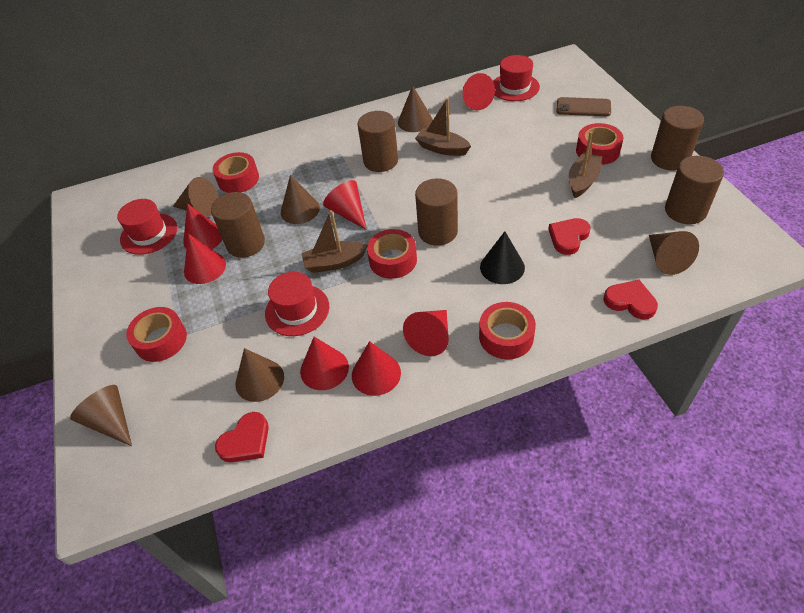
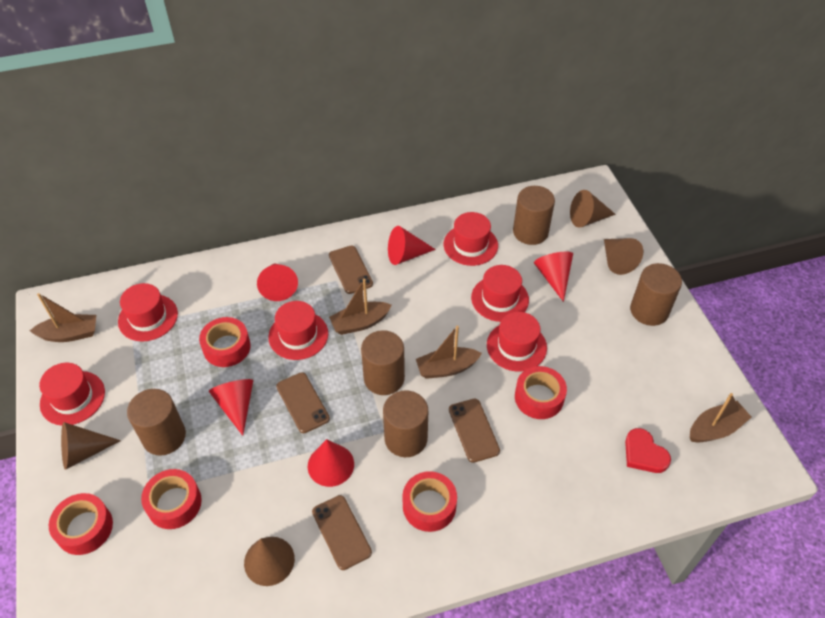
black cone: [480,232,525,284] = 1 -> none = 0
brown boat: [301,210,367,273] [415,98,471,156] [569,132,602,198] = 3 -> [30,293,96,342] [329,279,392,335] [416,326,482,379] [690,393,752,442] = 4
brown cone: [70,385,132,446] [173,177,218,216] [235,348,284,402] [281,175,320,224] [398,85,433,132] [649,231,699,275] = 6 -> [61,422,121,470] [244,537,295,586] [570,190,616,228] [604,238,643,275] = 4
brown phone: [556,97,611,116] = 1 -> [276,372,330,433] [312,495,372,570] [329,245,373,294] [449,399,500,463] = 4
red cone: [183,203,222,249] [184,234,226,284] [300,337,349,390] [323,180,367,230] [352,341,401,396] [403,310,449,356] [463,73,495,110] = 7 -> [209,379,253,436] [257,263,298,301] [308,439,354,487] [388,226,436,265] [534,252,573,302] = 5
red hat: [117,199,177,255] [265,272,329,336] [493,55,540,101] = 3 -> [39,363,105,426] [118,283,178,341] [268,301,328,360] [444,212,498,266] [471,265,529,322] [487,312,547,372] = 6
red heart: [215,412,269,462] [548,218,591,255] [603,280,658,320] = 3 -> [625,428,671,473] = 1

